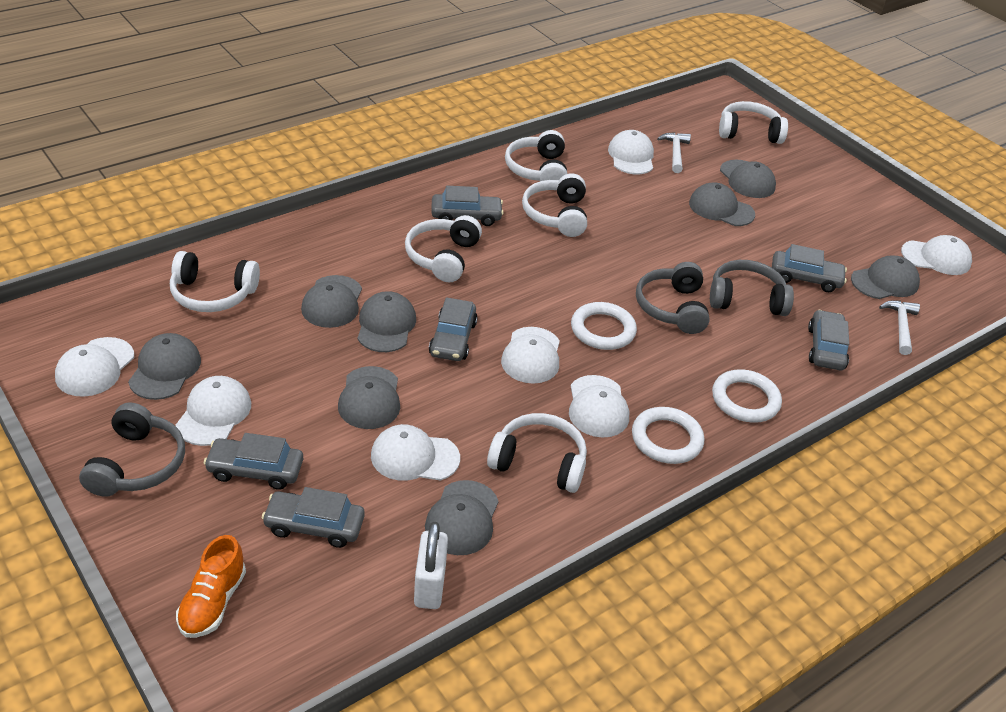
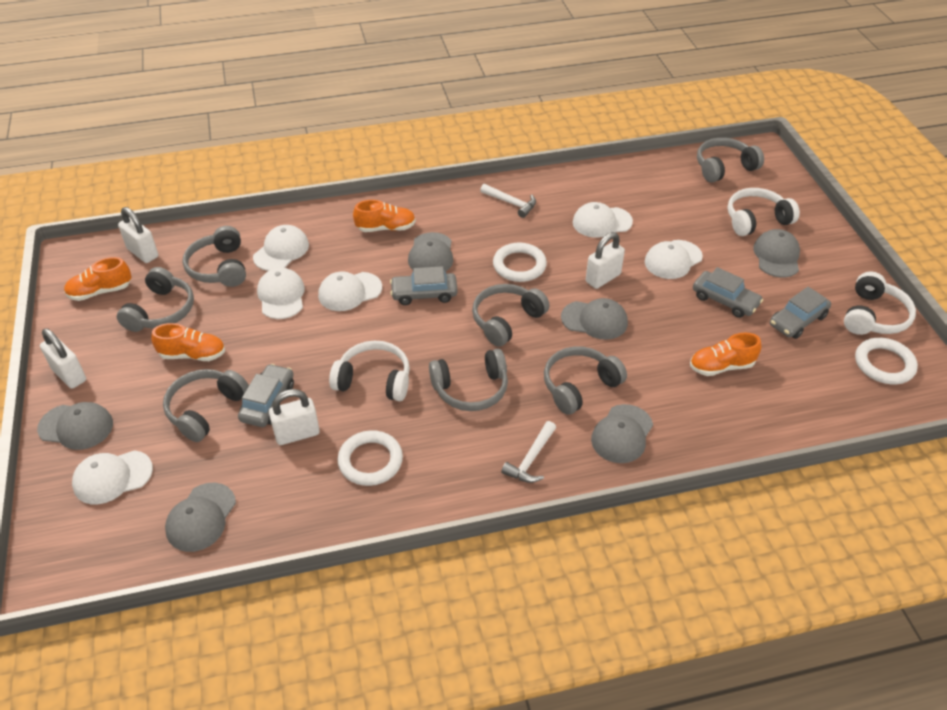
grey cap: [128,333,201,400] [301,275,362,328] [338,366,400,429] [358,291,416,352] [425,480,499,555] [689,182,755,226] [720,160,776,198] [851,255,920,299] = 8 -> [37,402,113,450] [165,483,236,552] [408,232,453,272] [561,298,628,340] [591,404,653,463] [753,229,800,278] = 6
grey car: [204,433,303,490] [262,487,365,548] [429,297,478,361] [431,186,504,226] [772,244,847,292] [808,310,849,370] = 6 -> [238,364,294,427] [390,266,458,305] [693,267,763,318] [770,287,831,339] = 4
grey headphones: [79,402,185,497] [636,262,710,334] [710,260,794,316] = 3 -> [117,267,194,332] [163,369,249,442] [182,226,246,287] [429,349,508,411] [472,284,549,347] [544,346,627,415] [697,138,764,183] = 7
orange shoe: [176,535,246,638] = 1 -> [64,257,131,301] [151,323,225,361] [353,200,416,232] [690,333,761,376] = 4
white cap: [55,337,134,397] [176,376,251,446] [371,424,460,481] [501,327,560,384] [569,375,629,438] [608,130,654,174] [901,235,972,275] = 7 -> [72,450,153,504] [253,225,309,271] [257,268,305,319] [318,272,382,311] [573,202,633,238] [645,240,703,279] = 6
white headphones: [170,251,260,312] [405,215,482,282] [487,413,587,493] [505,130,567,181] [522,173,587,237] [719,101,788,144] = 6 -> [329,341,410,401] [727,188,800,236] [844,272,916,335] = 3
white padlock: [414,522,448,609] = 1 -> [40,328,86,389] [118,207,158,263] [269,389,320,445] [586,232,625,289] = 4

